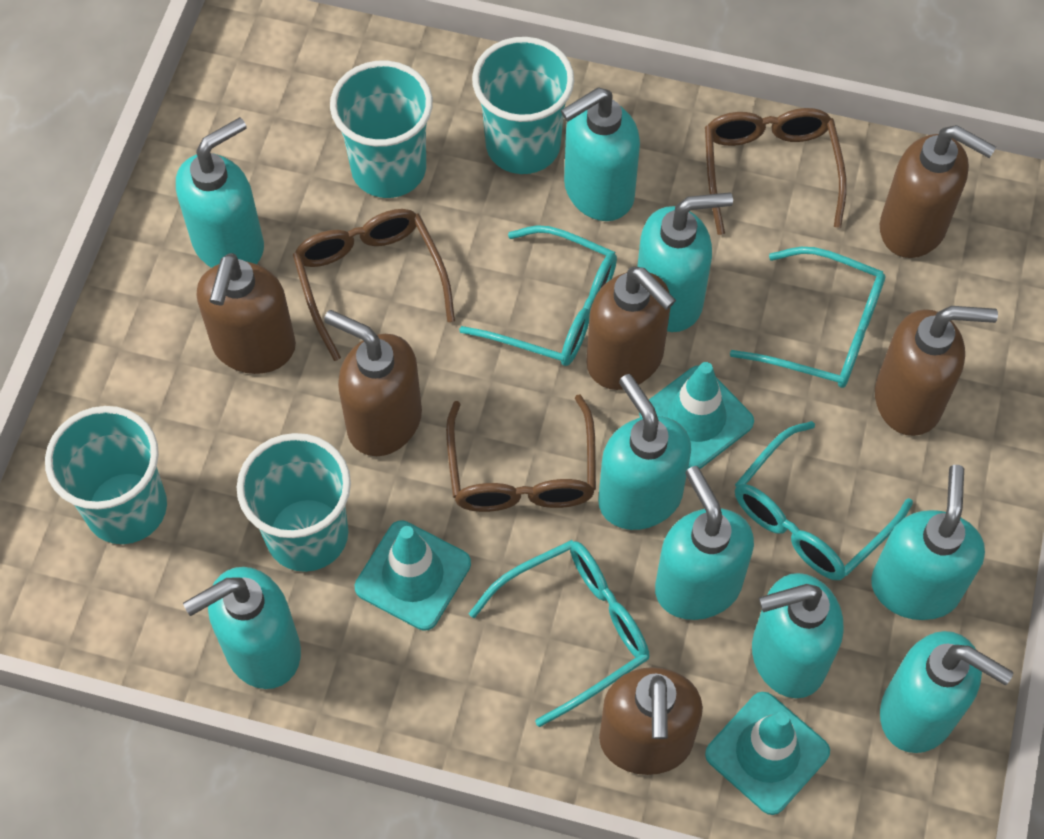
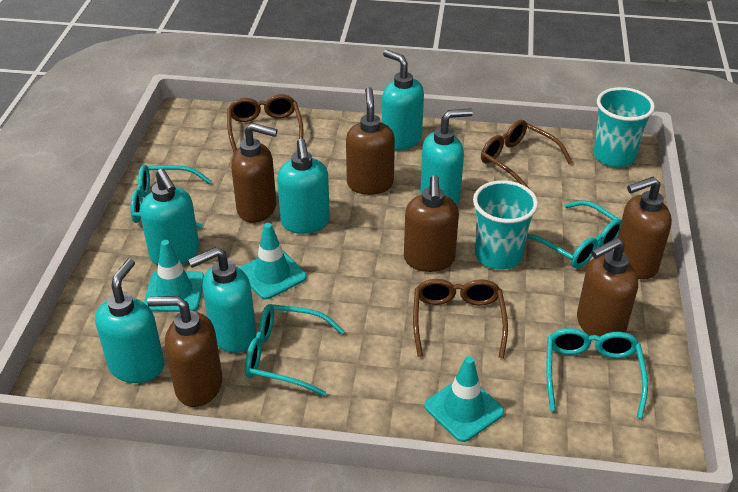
turquoise cup: [45,406,167,544] [237,433,351,572] [330,61,433,198] [472,37,574,174] = 4 -> [473,180,538,270] [593,87,655,167] = 2
turquoise soap dispenser: [176,117,264,268] [183,567,301,689] [561,87,640,221] [598,374,691,530] [637,192,733,332] [655,466,754,620] [752,573,844,698] [871,465,985,620] [880,631,1013,753] = 9 -> [95,258,164,383] [140,169,199,265] [188,247,256,353] [277,138,330,234] [382,50,424,150] [420,108,473,205] = 6

